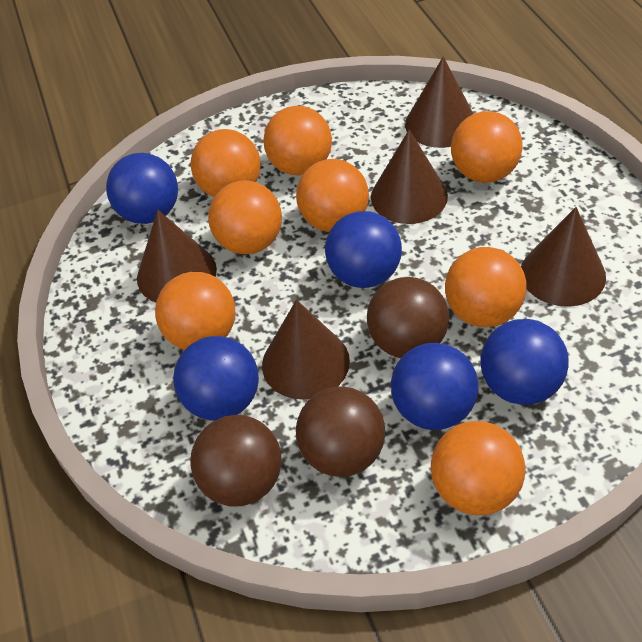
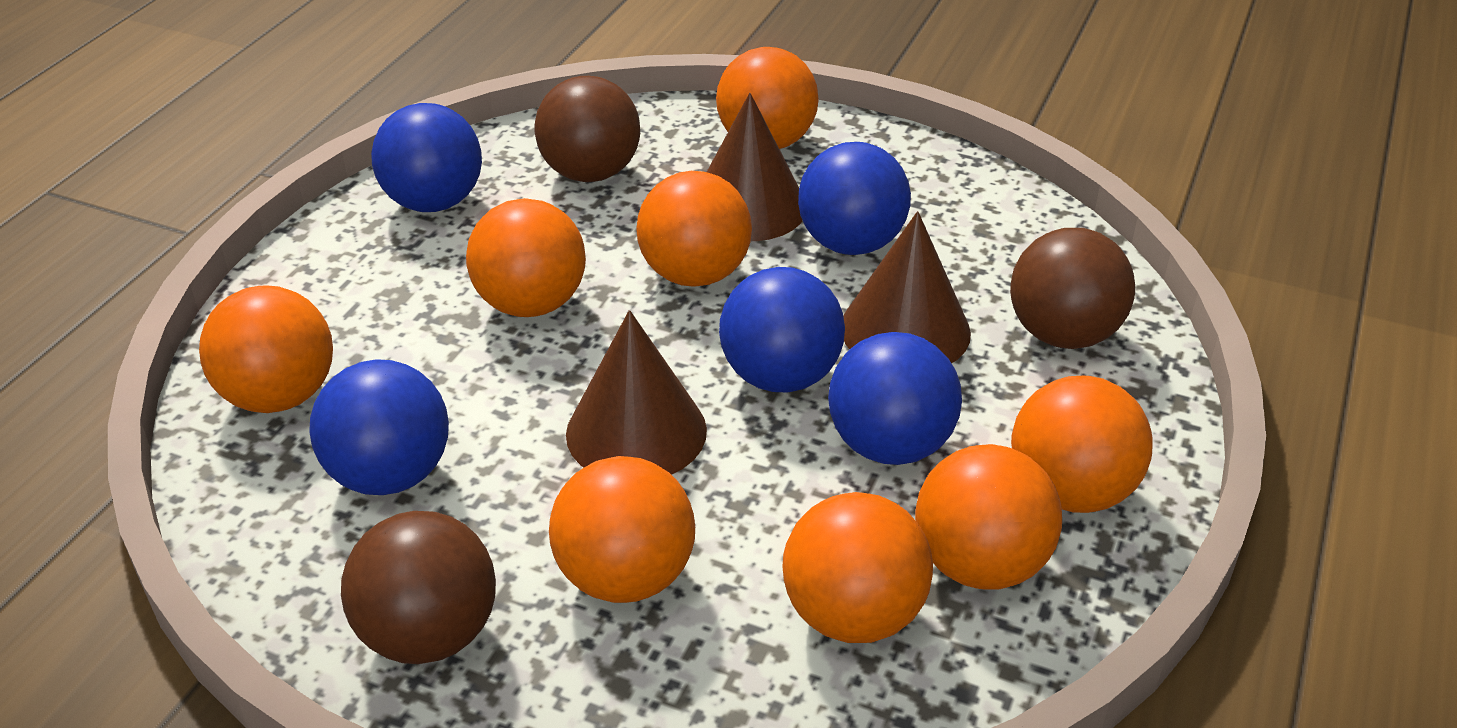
brown cone: [137,210,217,302] [262,300,350,400] [371,130,448,224] [405,57,474,148] [521,207,606,307] = 5 -> [566,310,707,475] [707,93,803,241] [843,211,971,363] = 3

